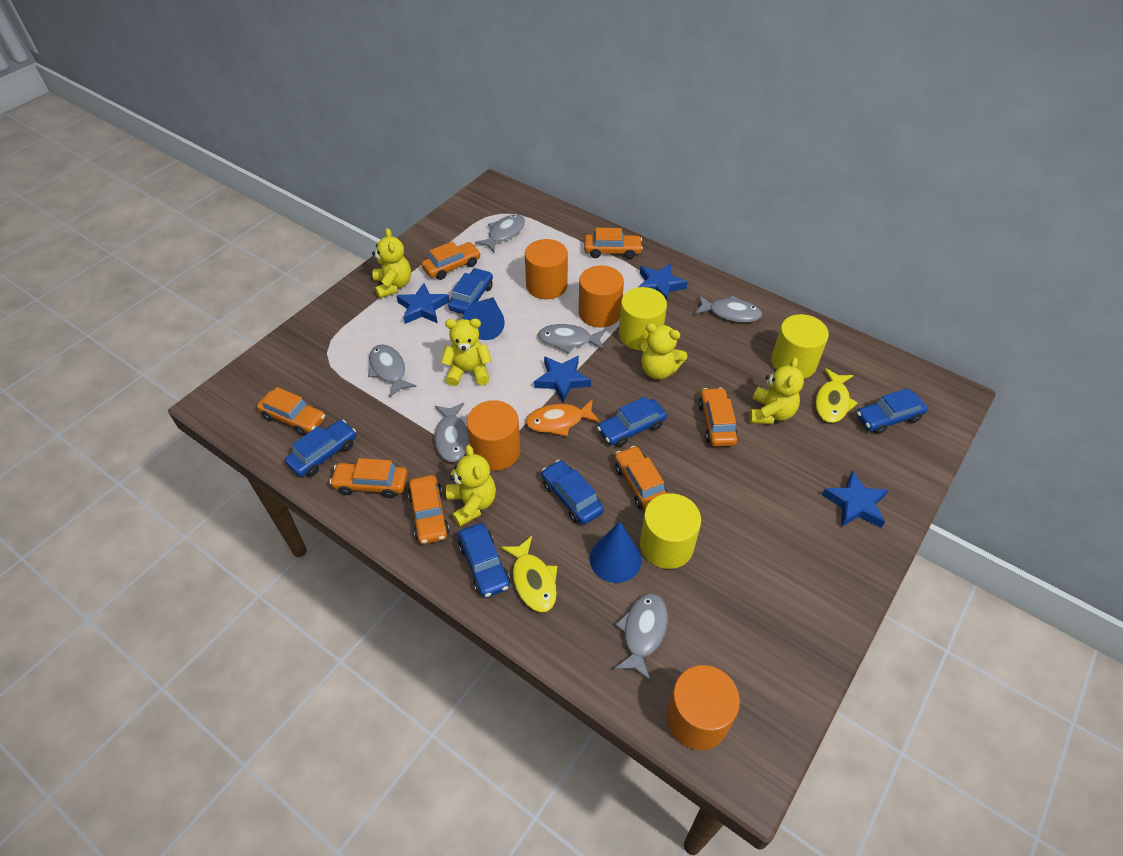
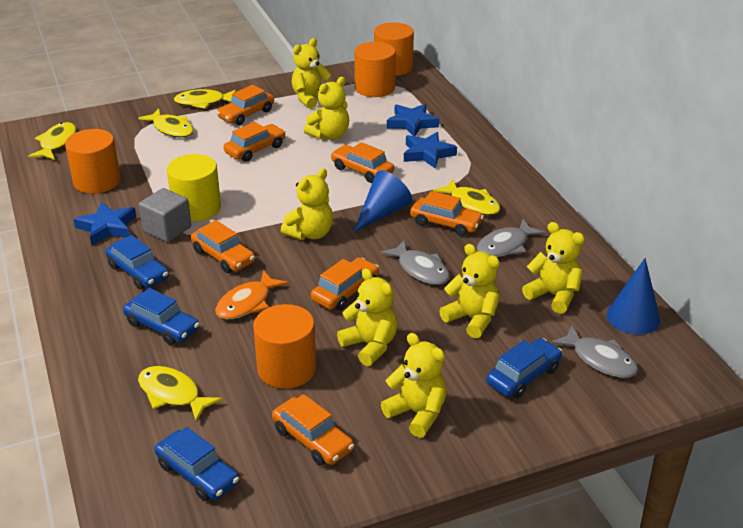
blue car: [285,420,356,477] [448,268,493,314] [458,523,510,598] [542,460,604,525] [597,396,667,447] [857,388,927,434] = 6 -> [106,235,169,289] [123,288,199,345] [155,427,239,501] [486,338,562,398] = 4
blue star: [397,283,450,324] [534,356,591,403] [638,263,688,301] [822,471,888,528] = 4 -> [74,202,136,245] [387,104,439,136] [404,132,457,169] = 3
grey cube: none = 0 -> [139,188,191,242] = 1
grey fish: [368,344,417,397] [435,403,469,462] [475,214,525,252] [538,324,606,353] [614,593,668,680] [695,295,762,322] = 6 -> [380,240,450,284] [477,219,545,257] [551,325,638,378] = 3
yellow cylinder: [619,287,667,350] [640,493,701,569] [771,314,829,379] = 3 -> [167,154,221,222] = 1
yellow fish: [501,536,557,612] [815,368,858,423] = 2 -> [28,122,77,160] [138,109,194,137] [138,366,223,422] [174,89,237,109] [433,179,500,215] = 5
yellow teddy bear: [372,228,411,299] [441,319,492,386] [446,445,496,527] [639,323,687,380] [749,357,804,424] = 5 -> [281,168,333,240] [292,38,332,109] [304,77,349,140] [337,268,397,366] [381,333,447,438] [439,244,500,338] [522,222,585,314] = 7

